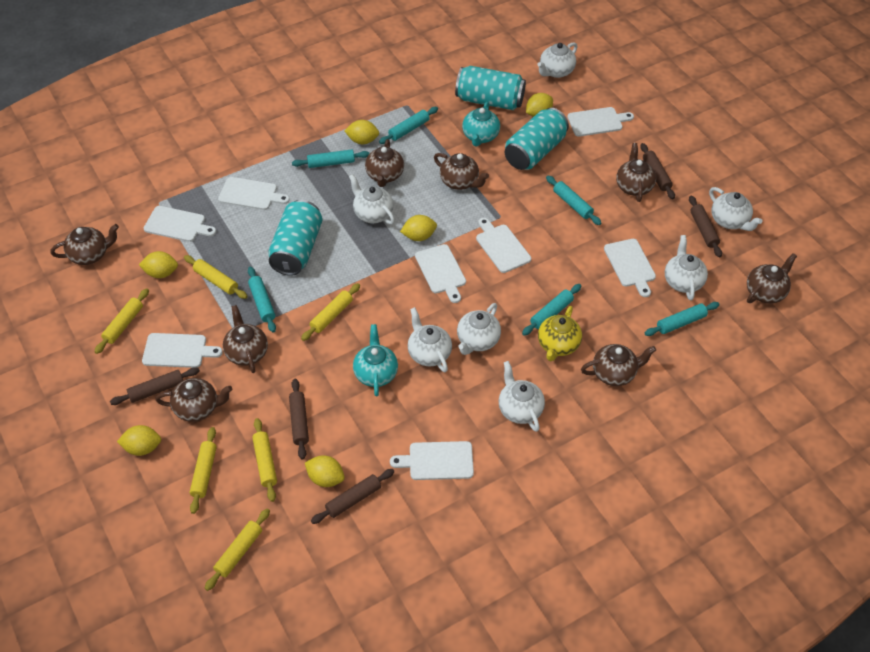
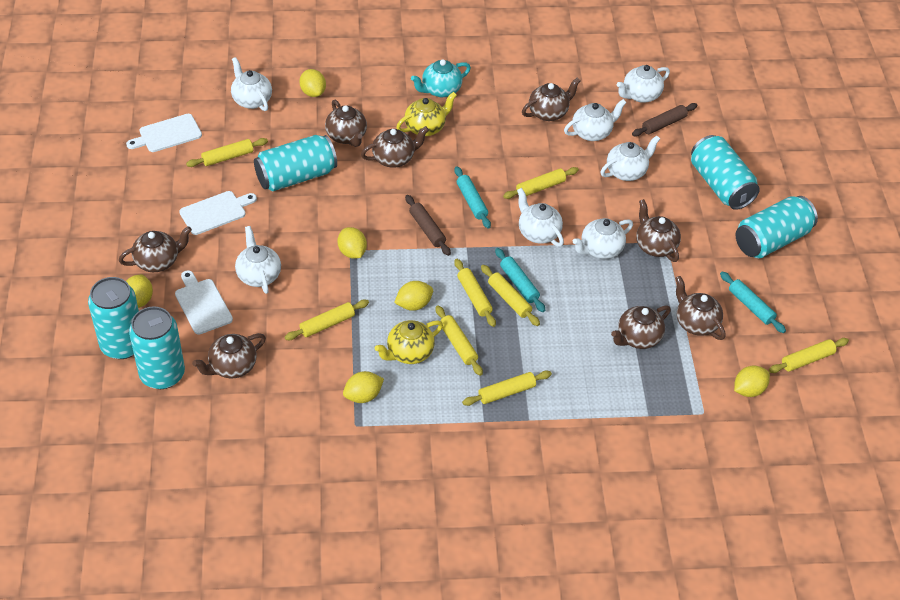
brown rolling pin: [110,367,200,405] [289,379,309,460] [311,469,395,524] [640,143,675,199] [689,195,722,257] = 5 -> [405,195,451,256] [632,103,698,136] = 2
turquoise can: [268,200,323,276] [455,66,526,110] [505,108,569,170] = 3 -> [88,277,139,359] [129,306,185,389] [254,135,337,191] [691,135,760,210] [736,196,818,258] = 5
turquoise rolling pin: [248,267,276,333] [292,149,370,168] [379,107,438,144] [522,284,581,336] [546,176,602,225] [645,302,720,336] = 6 -> [454,166,491,229] [495,248,545,312] [720,271,786,333] = 3
turquoise teapot: [353,324,398,396] [462,102,500,147] = 2 -> [411,59,471,97] = 1
white cutting board: [142,333,223,368] [144,206,216,242] [218,177,290,210] [390,441,474,480] [415,244,466,303] [476,218,531,273] [567,107,634,137] [604,239,656,297] = 8 -> [126,114,202,152] [175,270,233,335] [179,191,257,235] = 3
yellow rolling pin: [95,288,149,354] [184,255,248,299] [190,427,217,514] [205,508,270,591] [252,418,277,502] [301,283,360,341] = 6 -> [186,138,268,167] [285,300,369,340] [435,306,483,376] [454,259,496,327] [462,371,552,406] [481,265,540,326] [503,167,579,199] [769,338,849,373] = 8
yellow teapot: [538,306,582,361] = 1 -> [375,320,443,364] [396,92,457,136] = 2

